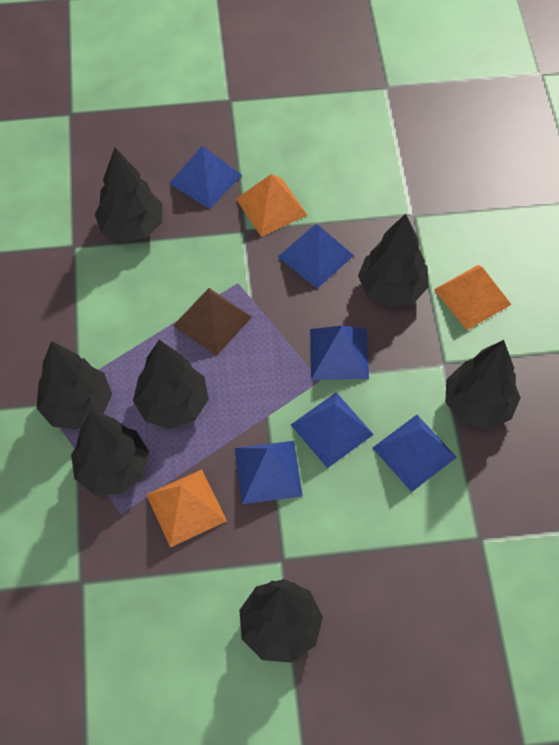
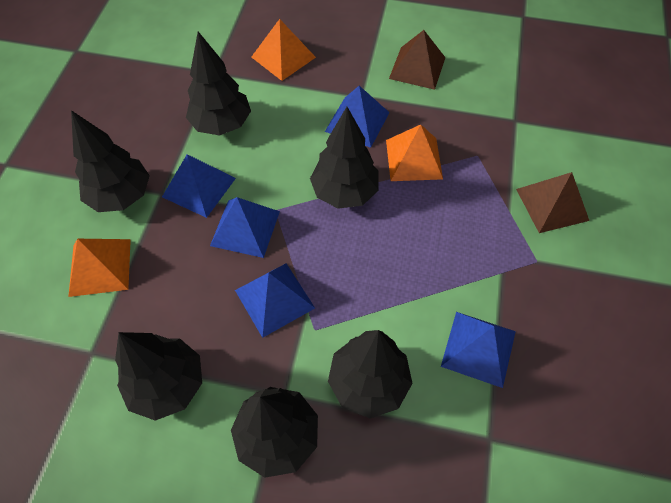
black tree: [37,341,112,430] [71,410,149,495] [94,148,163,242] [133,340,209,429] [239,579,323,663] [358,213,429,307] [445,340,521,429] = 7 -> [71,110,150,212] [115,332,202,421] [186,32,251,136] [231,387,318,478] [310,107,379,209] [328,330,413,419] = 6
blue pyramid: [169,146,242,209] [235,441,303,504] [278,224,354,289] [291,392,374,468] [310,326,369,379] [373,415,457,492] = 6 -> [162,154,236,218] [210,197,280,258] [235,263,315,338] [325,86,390,148] [441,312,516,388] = 5
brown pyramid: [173,288,252,356] = 1 -> [389,30,445,90] [516,172,589,233] = 2

